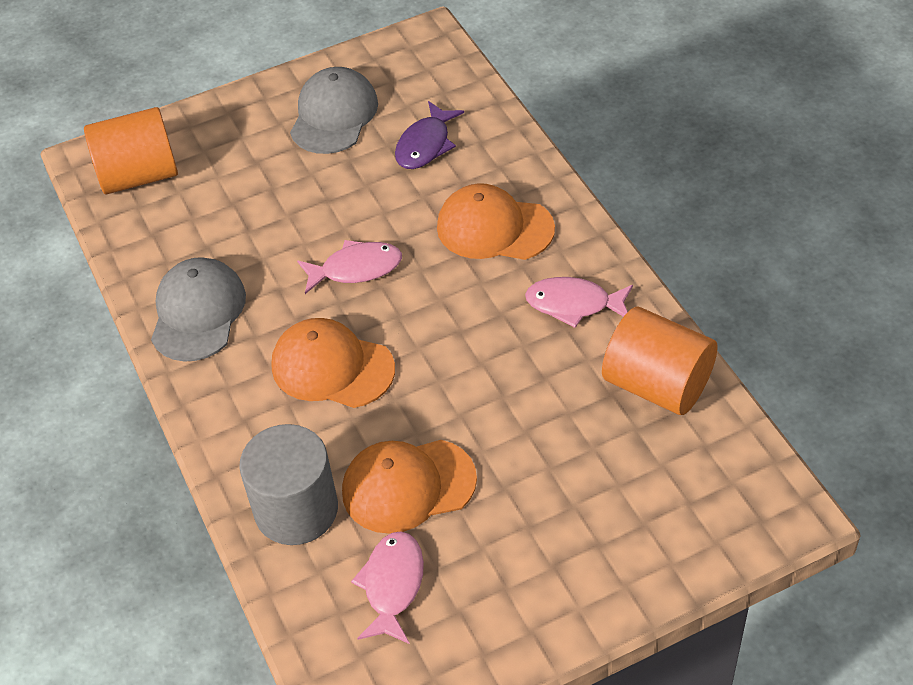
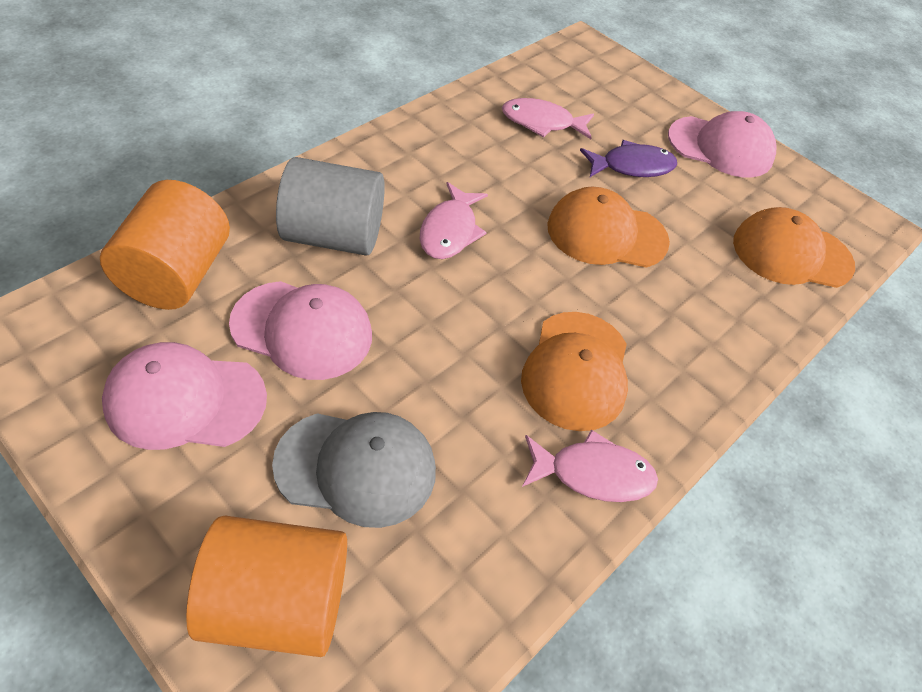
grey cap: [151,257,246,362] [290,67,378,154] = 2 -> [272,412,436,528] = 1
pink cap: none = 0 -> [102,342,267,450] [229,281,372,380] [668,111,776,178] = 3

